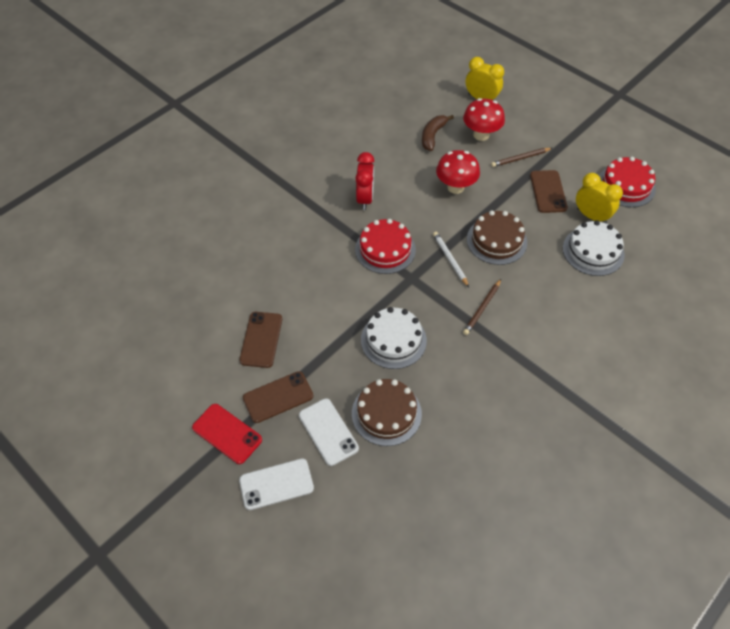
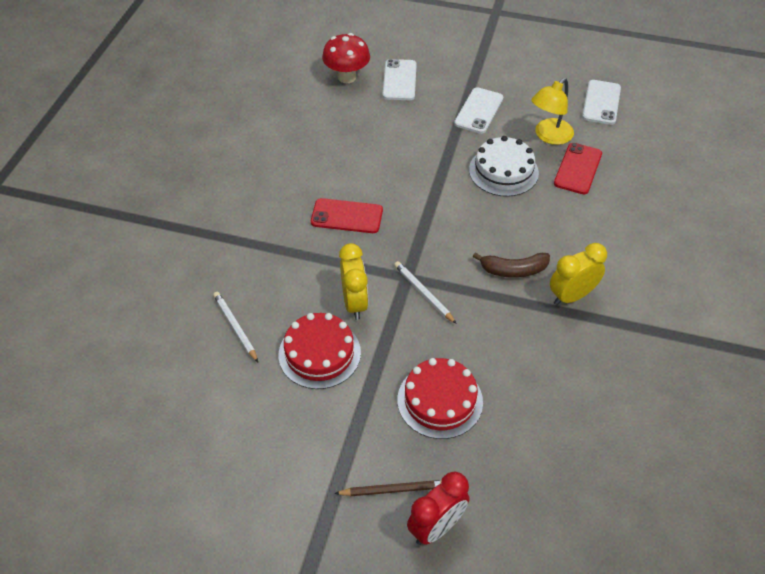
brown cake: [352,379,422,446] [467,210,527,265] = 2 -> none = 0
brown pencil: [463,279,501,335] [491,148,552,167] = 2 -> [334,480,442,496] = 1
brown phone: [239,312,282,368] [243,371,313,423] [530,170,568,213] = 3 -> none = 0
red mushroom: [436,150,480,194] [463,98,505,141] = 2 -> [322,33,370,83] = 1
red phone: [192,404,262,464] = 1 -> [311,198,383,233] [554,143,602,194] = 2
white cake: [361,307,427,369] [563,220,625,276] = 2 -> [469,136,539,197] = 1
white pencil: [433,232,469,287] = 1 -> [213,292,258,362] [394,261,456,324] = 2
white phone: [239,458,314,510] [299,398,359,466] = 2 -> [383,59,417,100] [454,87,503,134] [582,80,621,125] = 3
yellow lamp: none = 0 -> [531,78,574,145] = 1

